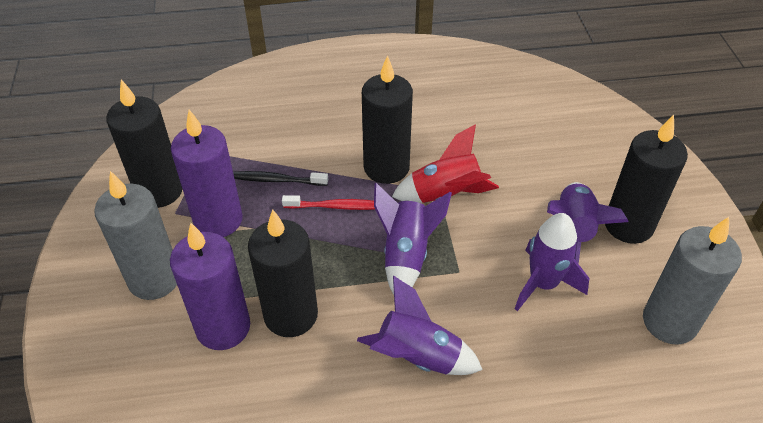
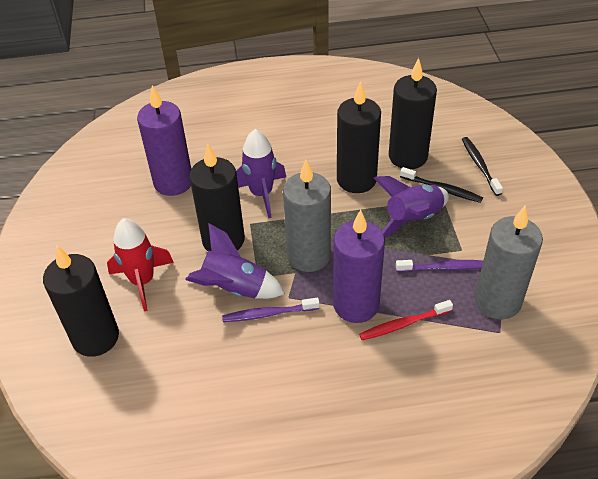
black toothbrush: [233,171,328,186] = 1 -> [400,167,483,203] [462,137,503,196] = 2
purple rocket: [357,276,483,375] [374,183,452,294] [515,213,589,311] [547,182,629,264] = 4 -> [185,223,285,299] [236,129,286,218] [374,176,449,238] = 3
purple toothbrush: none = 0 -> [222,298,320,322] [396,260,483,272] = 2

